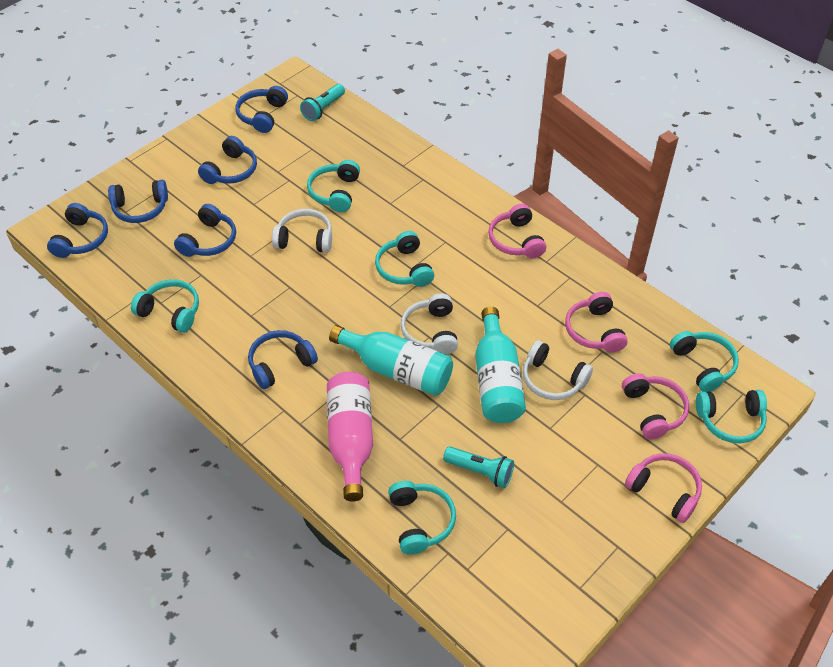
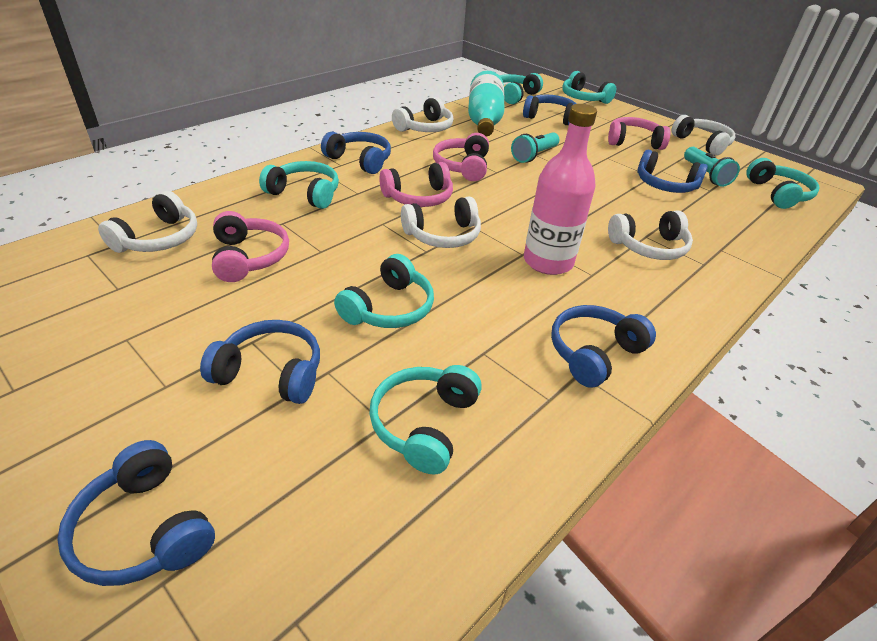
turquoise bottle: [329,325,453,396] [475,306,526,423] = 2 -> [468,71,505,137] = 1
white headphones: [272,209,332,253] [401,293,458,355] [523,340,593,400] = 3 -> [98,191,197,253] [392,97,453,132] [401,197,481,248] [608,210,693,260] [671,115,735,156] = 5

